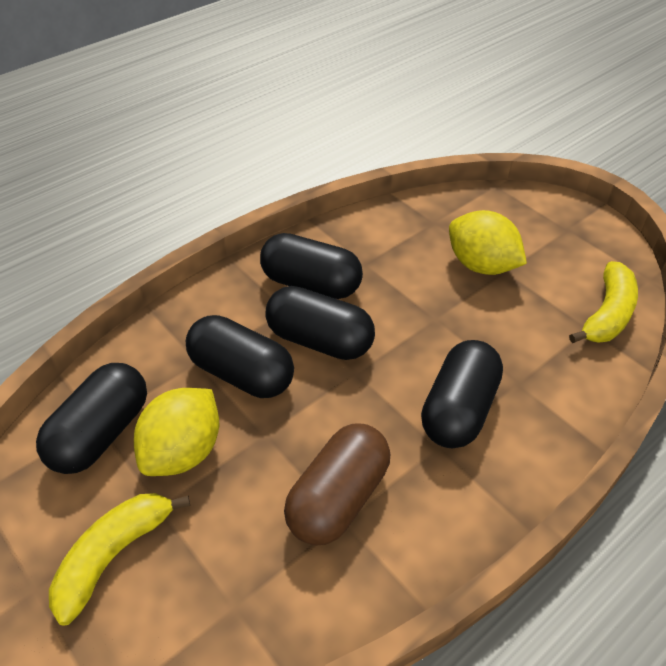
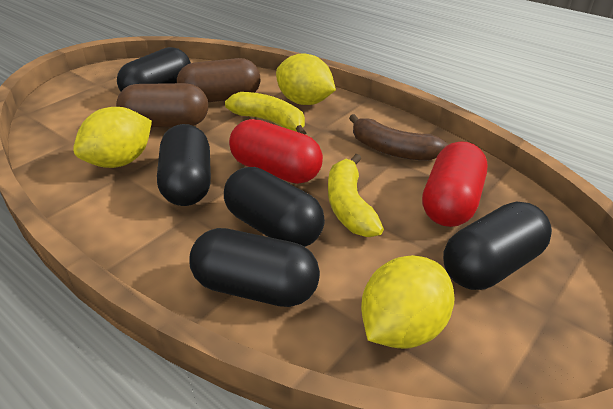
brown banana: none = 0 -> [349,114,449,160] = 1
brown capsule: [284,423,390,545] = 1 -> [116,83,208,127] [177,58,260,102] = 2
red capsule: none = 0 -> [229,119,323,184] [422,141,487,227] = 2
yellow lemon: [134,388,219,476] [449,210,527,275] = 2 -> [73,107,152,168] [276,53,336,105] [361,255,455,348] = 3

